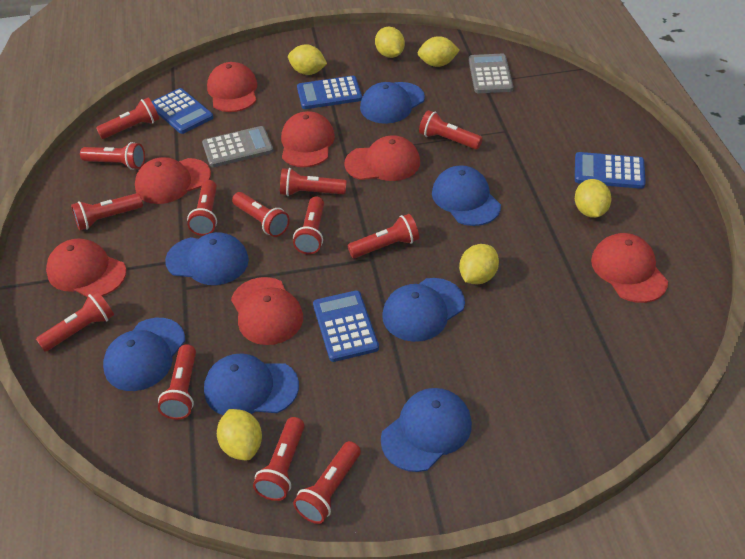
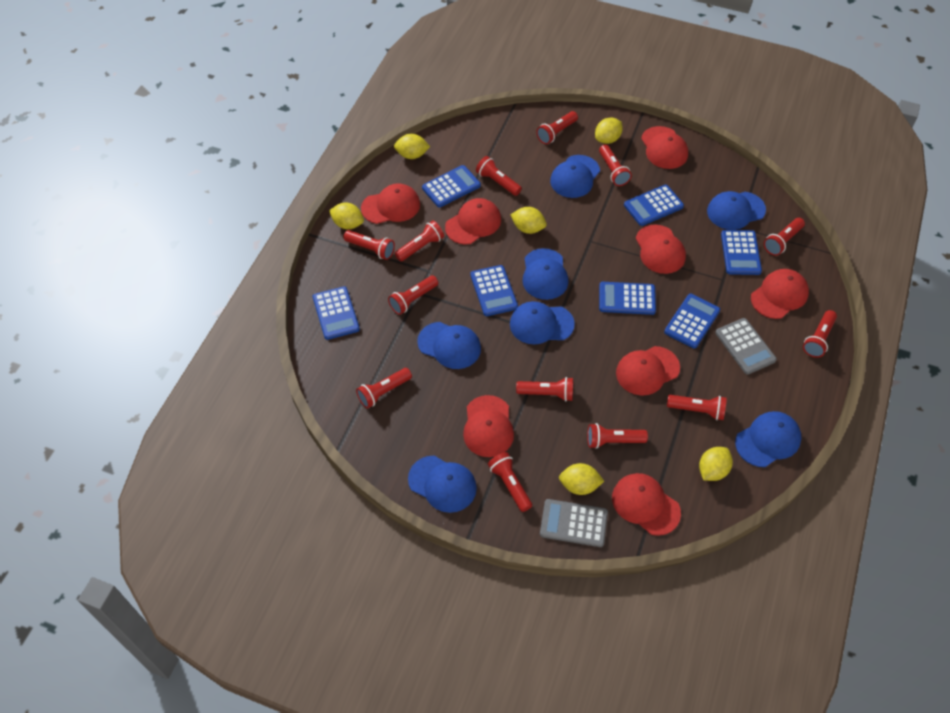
blue calculator: [151,88,214,134] [297,76,362,109] [313,290,379,362] [575,152,646,189] = 4 -> [313,286,360,340] [422,165,481,207] [470,265,518,316] [599,282,656,315] [624,185,684,226] [664,294,720,349] [721,230,762,275] = 7
red cap: [46,238,126,297] [135,157,211,204] [207,62,257,112] [231,277,303,345] [281,111,335,167] [344,135,420,181] [591,233,668,303] = 7 -> [361,183,420,224] [445,198,501,245] [463,395,514,457] [612,473,681,536] [616,346,680,396] [636,225,686,274] [641,126,688,169] [751,269,809,319] = 8

